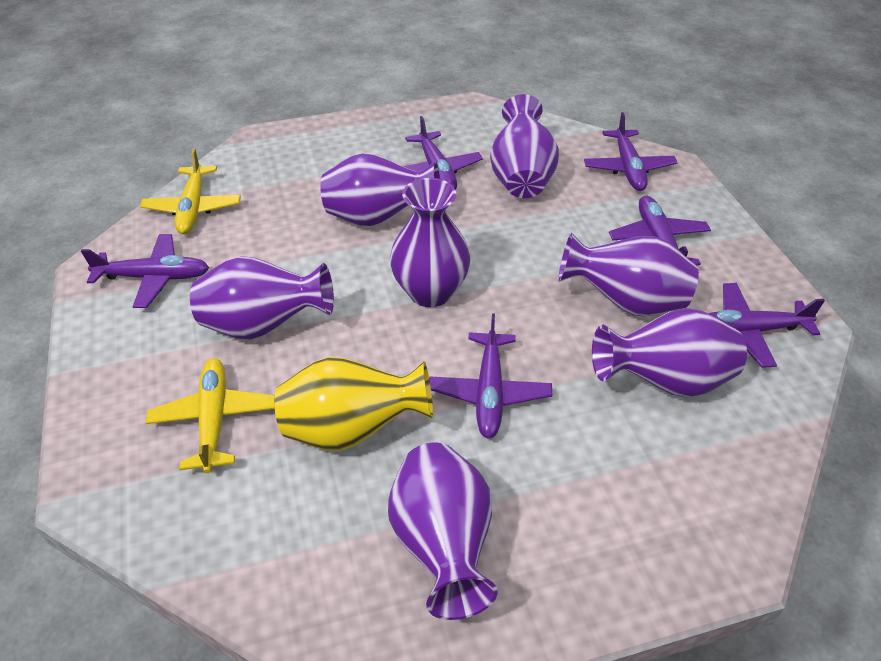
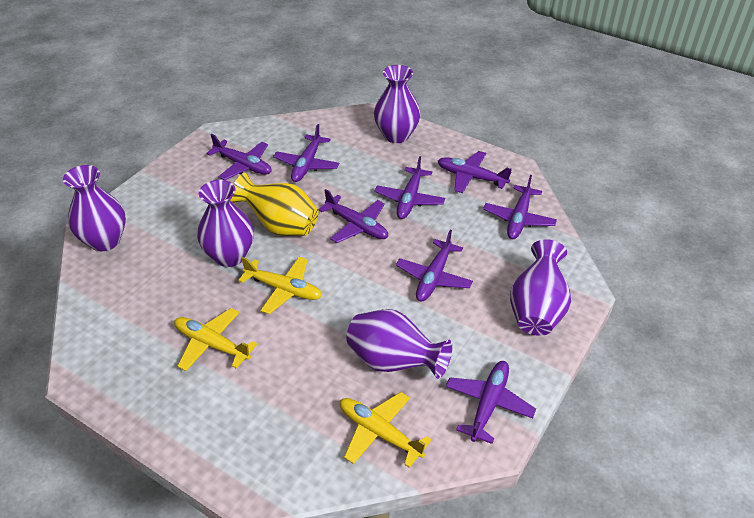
purple plane: [81,234,209,308] [403,116,483,190] [429,313,552,439] [584,112,678,191] [609,196,711,265] [708,283,825,368] = 6 -> [206,134,272,180] [273,124,340,182] [318,189,388,243] [375,156,445,219] [396,230,473,301] [438,151,512,193] [446,361,536,444] [483,175,557,239] = 8
purple vase: [190,256,334,339] [320,153,440,226] [388,443,498,620] [390,178,470,307] [490,94,559,198] [558,233,699,316] [592,308,747,397] = 7 -> [63,165,126,251] [197,180,254,267] [346,309,452,379] [374,65,421,143] [510,239,571,336] = 5
yellow plane: [140,148,241,234] [146,358,275,473] = 2 -> [174,308,257,371] [238,257,322,314] [340,392,432,468] = 3

